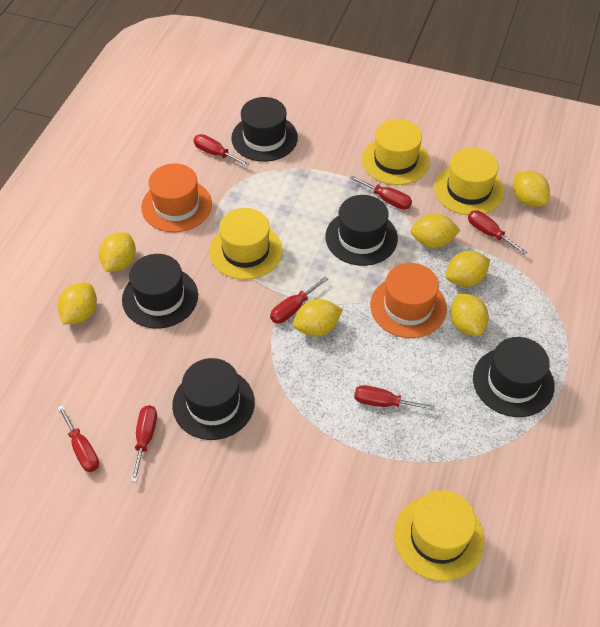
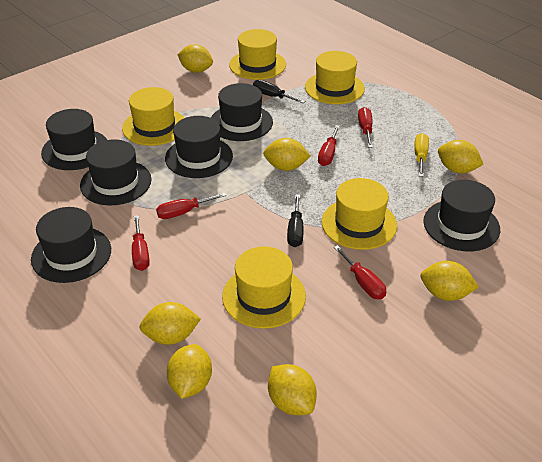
black hat: [122,254,198,329] [172,358,255,440] [231,97,298,162] [326,195,398,266] [473,337,554,417] = 5 -> [31,207,111,283] [41,109,107,170] [80,139,152,205] [165,116,233,178] [211,83,273,141] [423,180,500,251] = 6
black screwdriver: none = 0 -> [253,80,305,103] [287,194,304,247] = 2
orange hat: [141,163,212,232] [370,263,447,338] = 2 -> none = 0
red screwdriver: [57,405,99,472] [131,405,157,482] [193,134,250,167] [270,276,328,324] [350,176,412,210] [354,385,435,410] [468,210,527,255] = 7 -> [132,215,150,271] [156,193,227,219] [318,125,340,166] [334,245,386,299] [358,107,373,147] = 5
yellow hat: [209,208,283,280] [362,119,430,185] [394,490,484,581] [434,148,504,215] = 4 -> [122,87,184,146] [222,246,306,329] [229,29,286,80] [305,51,365,104] [322,178,397,250] = 5
yellow screwdriver: none = 0 -> [414,133,429,177] = 1

